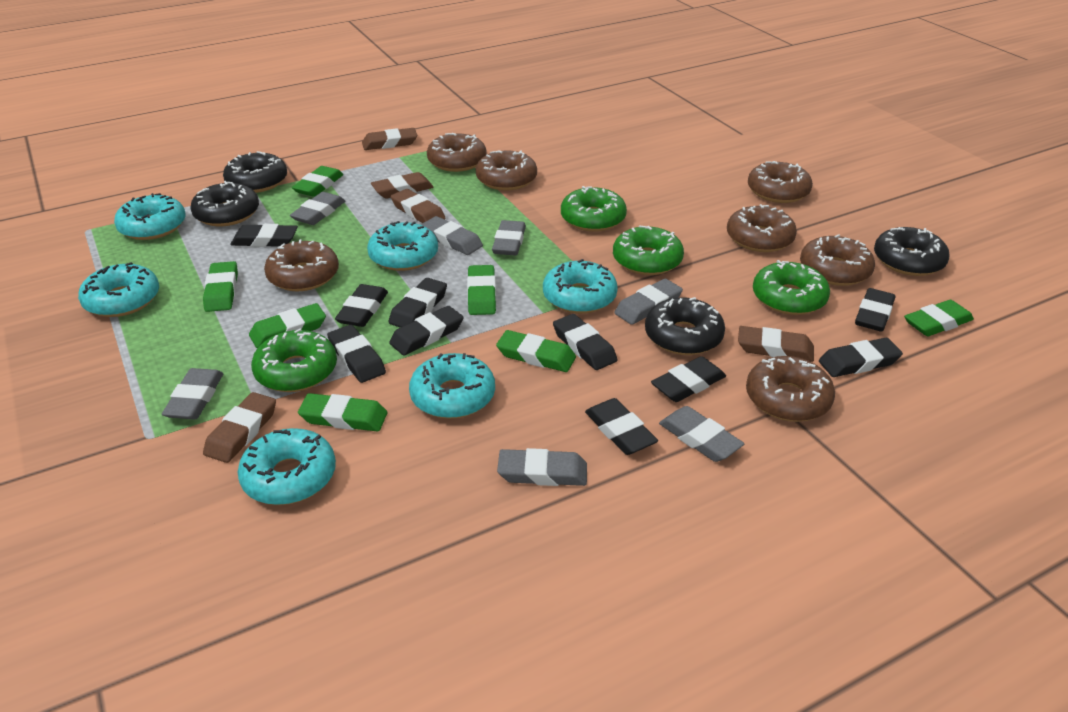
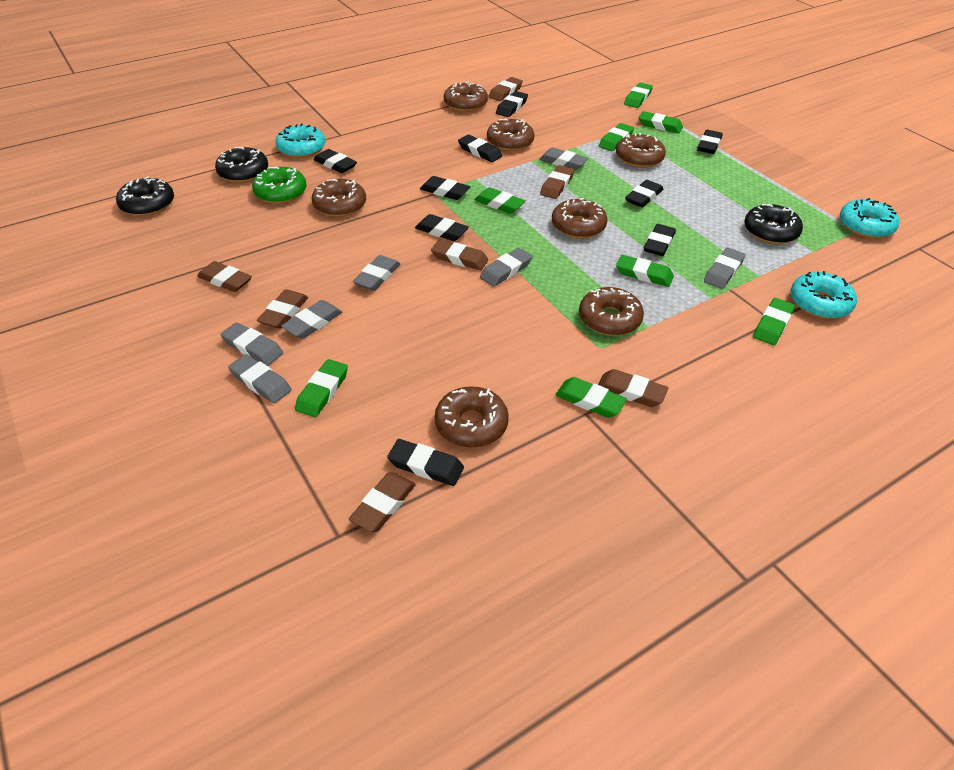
black donut: [190,181,259,226] [223,151,287,193] [645,297,725,355] [874,227,950,276] = 4 -> [116,177,174,216] [215,147,268,182] [744,204,803,244] = 3
black eraser: [231,224,298,247] [327,325,386,383] [335,284,388,327] [389,278,447,328] [389,306,463,355] [553,314,617,370] [585,398,658,455] [651,356,726,402] [819,338,903,377] [855,288,896,332] = 10 -> [313,149,357,173] [387,439,464,486] [415,214,469,241] [420,176,470,200] [458,135,502,162] [496,91,528,117] [625,180,663,208] [644,224,676,256] [697,130,723,154] = 9
brown eraser: [203,392,276,463] [362,128,417,150] [371,172,434,199] [391,189,446,223] [738,326,814,362] = 5 -> [197,261,252,292] [257,289,308,329] [349,472,416,532] [431,240,488,270] [489,77,523,101] [540,165,574,199] [598,369,668,407] = 7
green donut: [251,329,337,392] [561,186,627,232] [613,226,684,275] [753,260,830,315] = 4 -> [252,167,307,204] = 1
green eraser: [203,261,238,312] [249,303,326,348] [292,166,344,197] [298,393,387,431] [467,265,496,315] [496,330,576,372] [904,300,974,336] = 7 -> [295,359,348,417] [474,187,526,214] [555,377,627,418] [599,123,634,151] [616,255,674,287] [624,83,653,108] [639,111,683,133] [753,298,795,345] = 8
turquoise donut: [78,262,159,317] [114,193,186,240] [238,428,336,505] [367,221,438,271] [409,353,495,419] [543,259,618,314] = 6 -> [276,123,325,158] [790,271,857,319] [840,198,899,238] = 3

